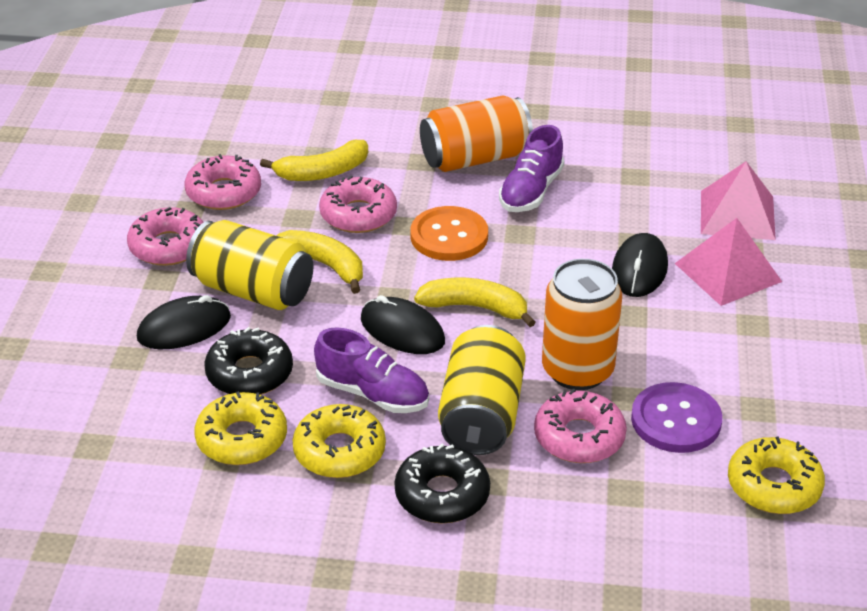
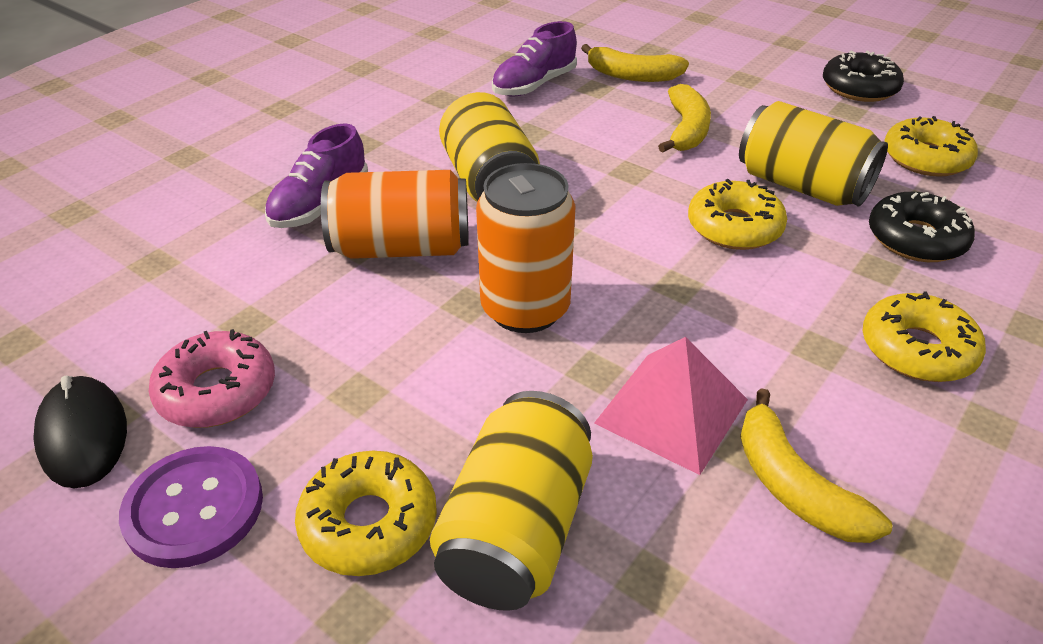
black mouse: [137,295,231,349] [361,295,445,354] [612,233,668,297] = 3 -> [33,376,127,489] = 1
orange button: [410,206,488,261] = 1 -> none = 0
pink donut: [127,207,204,266] [185,154,261,210] [319,176,397,233] [534,388,627,463] = 4 -> [149,329,275,428] = 1
pink pyramid: [675,218,782,306] [701,161,776,240] = 2 -> [594,337,748,475] = 1
yellow can: [186,220,313,310] [438,325,526,455] = 2 -> [430,391,593,611] [439,92,540,202] [739,101,888,207] = 3
yellow donut: [194,391,287,465] [293,404,386,478] [728,437,825,514] = 3 -> [295,451,437,576] [688,179,787,250] [862,292,986,382] [884,116,978,177] = 4

